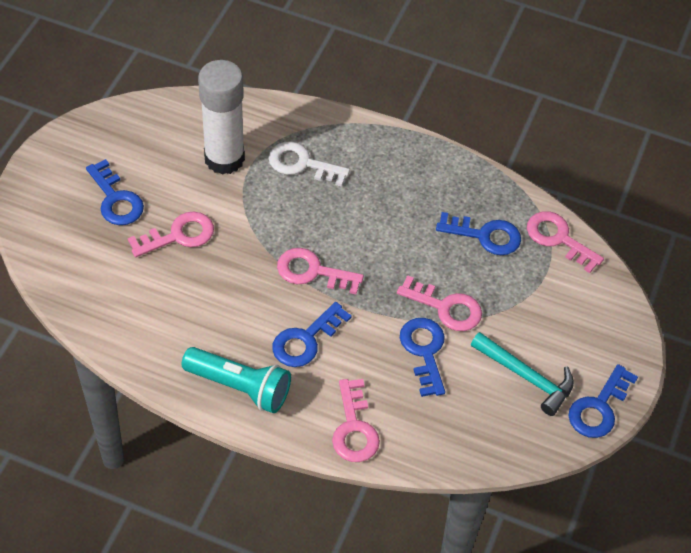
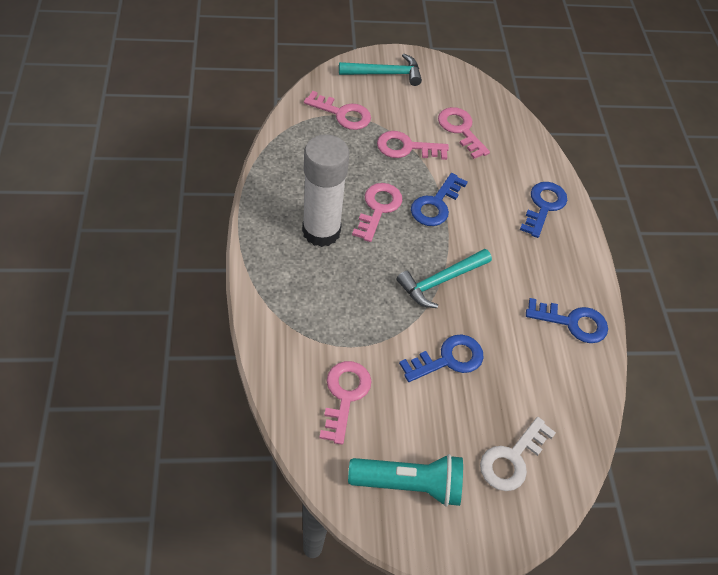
blue key: [86,159,144,225] [272,302,352,367] [400,318,445,397] [436,212,521,255] [569,364,638,438] = 5 -> [399,334,483,382] [411,173,467,226] [520,182,567,238] [526,298,608,343] = 4
turquoise hammer: [471,332,574,416] = 1 -> [339,54,422,86] [397,249,492,308] = 2

